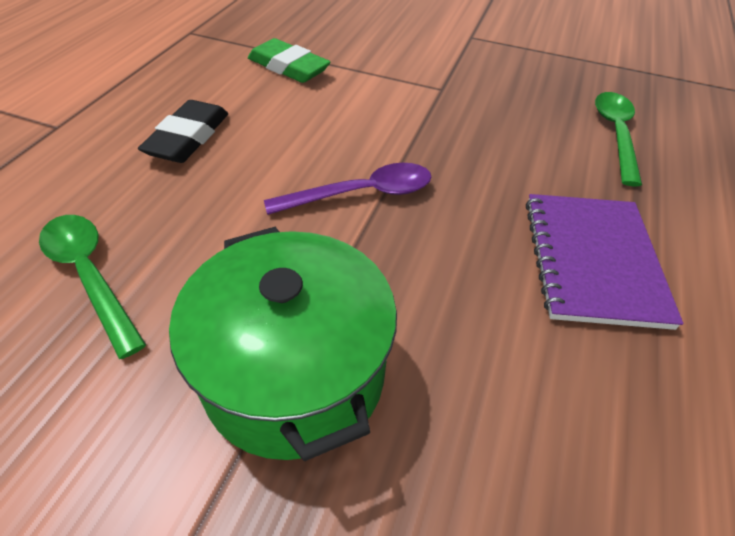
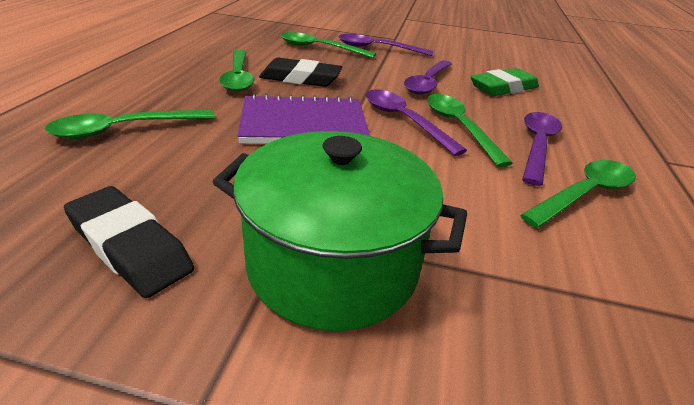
black eraser: [138,100,228,163] = 1 -> [64,186,194,298] [259,57,342,87] = 2
green spoon: [39,215,146,359] [595,92,642,186] = 2 -> [45,109,215,139] [219,50,255,92] [281,32,376,58] [427,94,513,167] [520,160,636,228] = 5
purple spoon: [264,163,431,215] = 1 -> [338,34,433,56] [366,89,467,156] [404,60,452,95] [522,112,562,186] = 4

